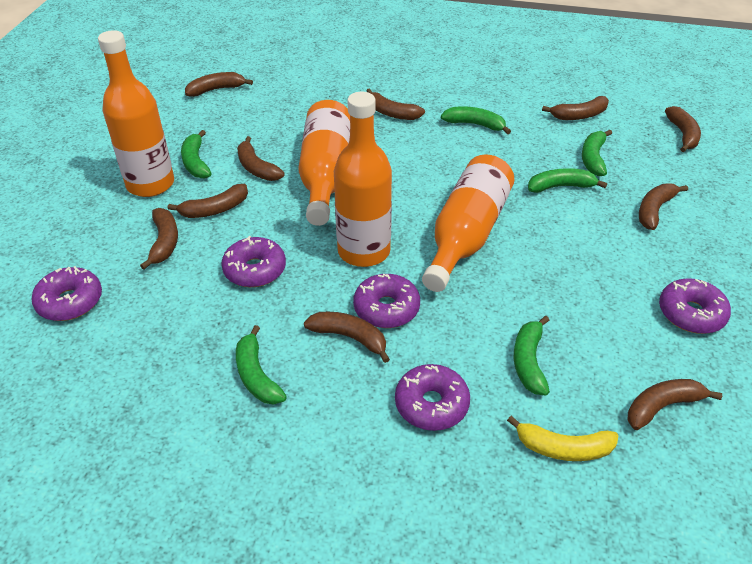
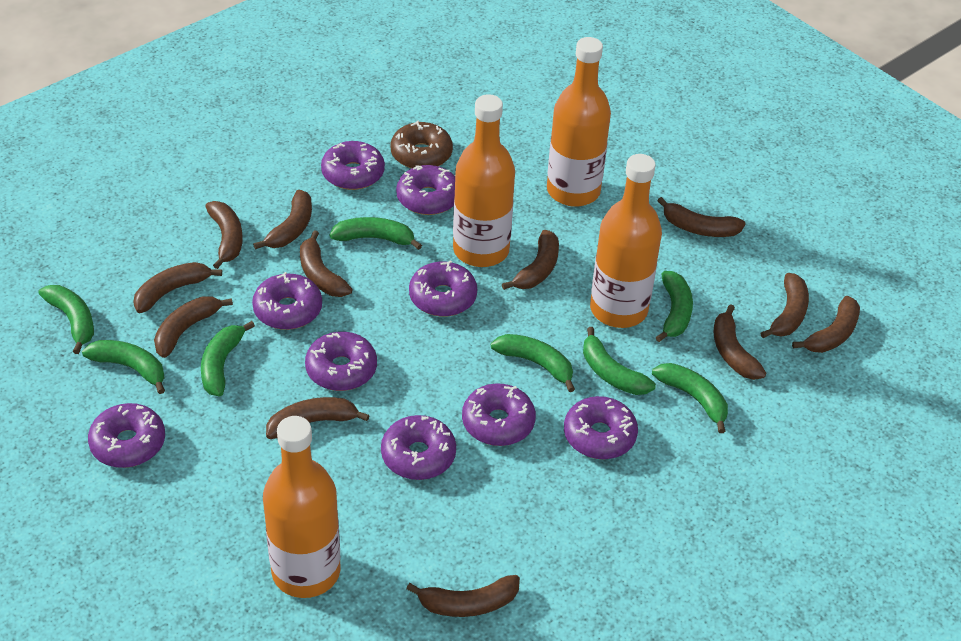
brown banana: [140,208,178,270] [168,184,248,218] [185,72,253,97] [237,136,285,181] [304,312,390,363] [366,88,425,120] [542,96,609,120] [628,379,722,430] [639,183,688,230] [665,106,701,152] = 10 -> [133,262,222,313] [154,296,233,358] [205,201,243,269] [253,190,312,250] [266,397,370,439] [300,230,353,297] [406,575,520,617] [502,230,559,290] [657,197,746,237] [713,304,766,380] [761,273,809,338] [792,296,860,353] = 12
brown donut: none = 0 -> [391,120,453,168] = 1
green banana: [181,130,212,178] [236,325,287,405] [441,106,511,134] [514,316,550,396] [528,168,607,193] [582,130,612,176] = 6 -> [38,285,94,354] [82,340,165,394] [201,321,255,397] [329,217,422,250] [491,334,575,392] [583,327,656,395] [652,363,728,433] [656,271,693,342] = 8
purple donut: [31,266,102,321] [221,236,286,287] [353,274,420,328] [395,364,470,431] [659,278,731,334] = 5 -> [88,403,165,468] [252,272,322,330] [305,332,377,391] [321,141,385,190] [381,415,456,480] [396,165,455,215] [409,260,477,317] [462,383,536,446] [564,396,638,459] = 9
yellow banana: [507,416,618,461] = 1 -> none = 0

